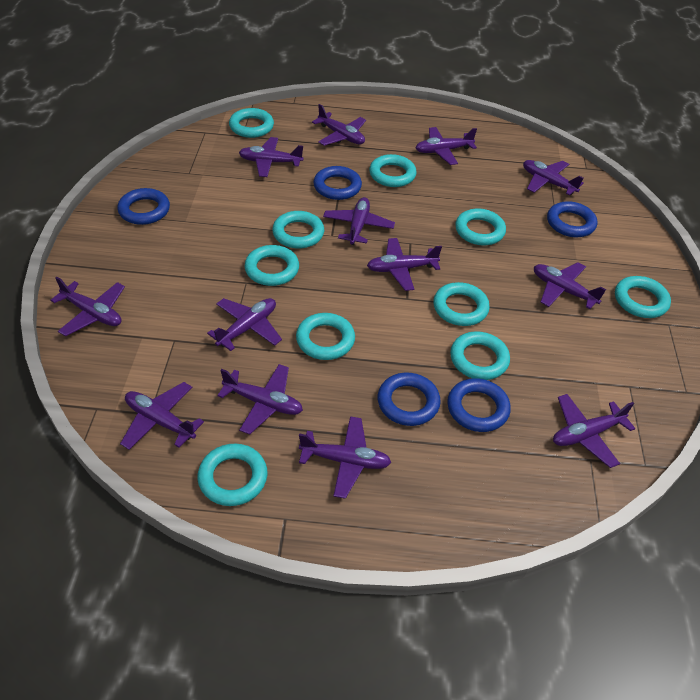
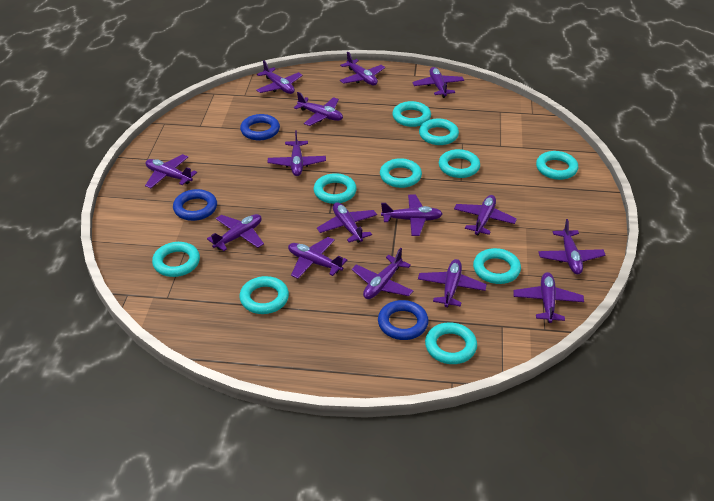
blue ring: [117,188,170,225] [313,166,362,200] [378,372,441,426] [447,378,511,432] [547,201,597,237] = 5 -> [173,189,217,221] [240,114,280,140] [378,300,429,340] = 3
purple plane: [50,277,125,336] [120,382,204,450] [207,298,282,351] [217,364,303,435] [239,137,304,177] [299,416,391,499] [312,104,366,146] [323,197,395,245] [367,238,442,291] [416,127,477,165] [523,160,584,195] [534,262,606,309] [553,394,635,468] = 13 -> [145,154,197,188] [207,214,264,251] [256,60,303,94] [268,130,326,176] [288,237,347,279] [294,92,343,126] [317,202,377,243] [340,52,385,85] [352,248,413,299] [381,195,443,236] [412,67,464,98] [418,259,487,307] [454,195,517,235] [513,272,584,323] [538,219,606,275] = 15

